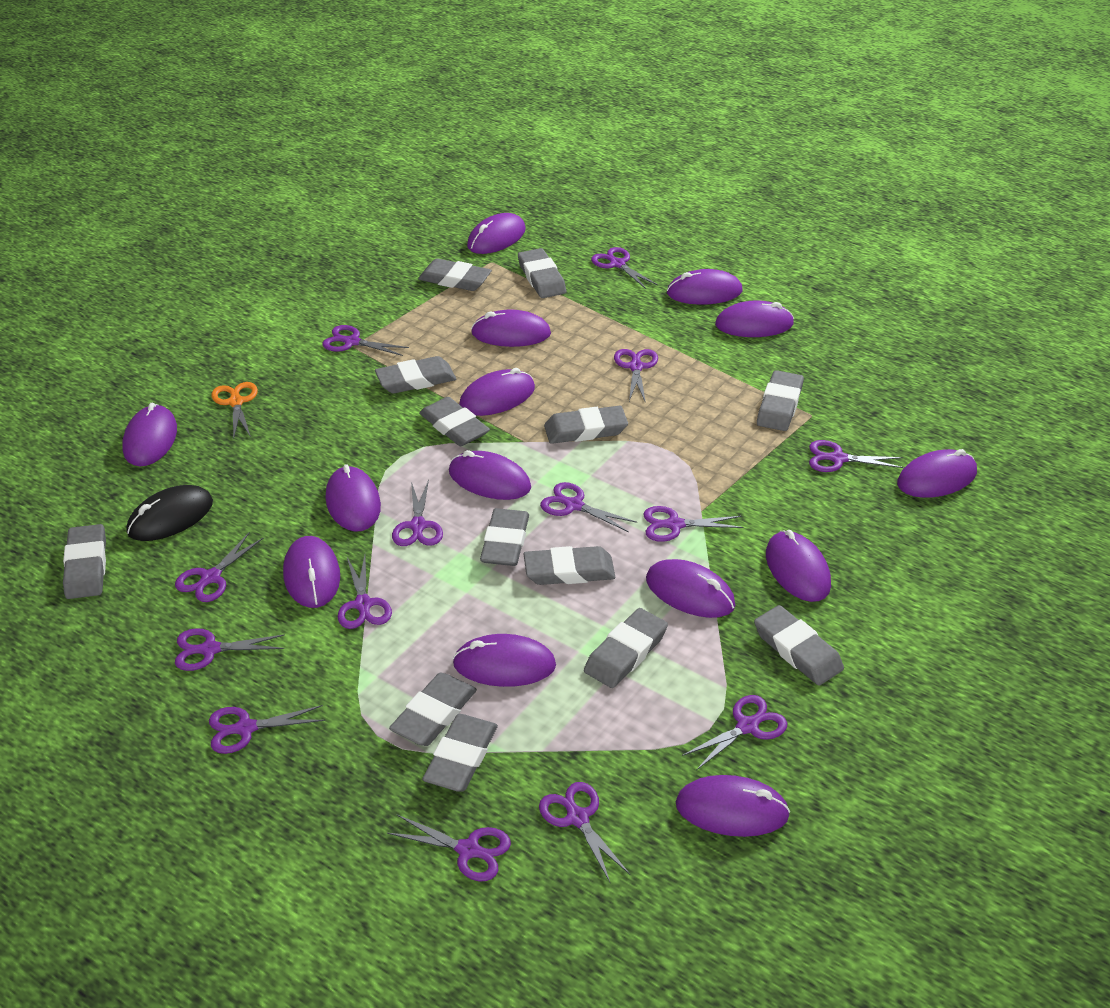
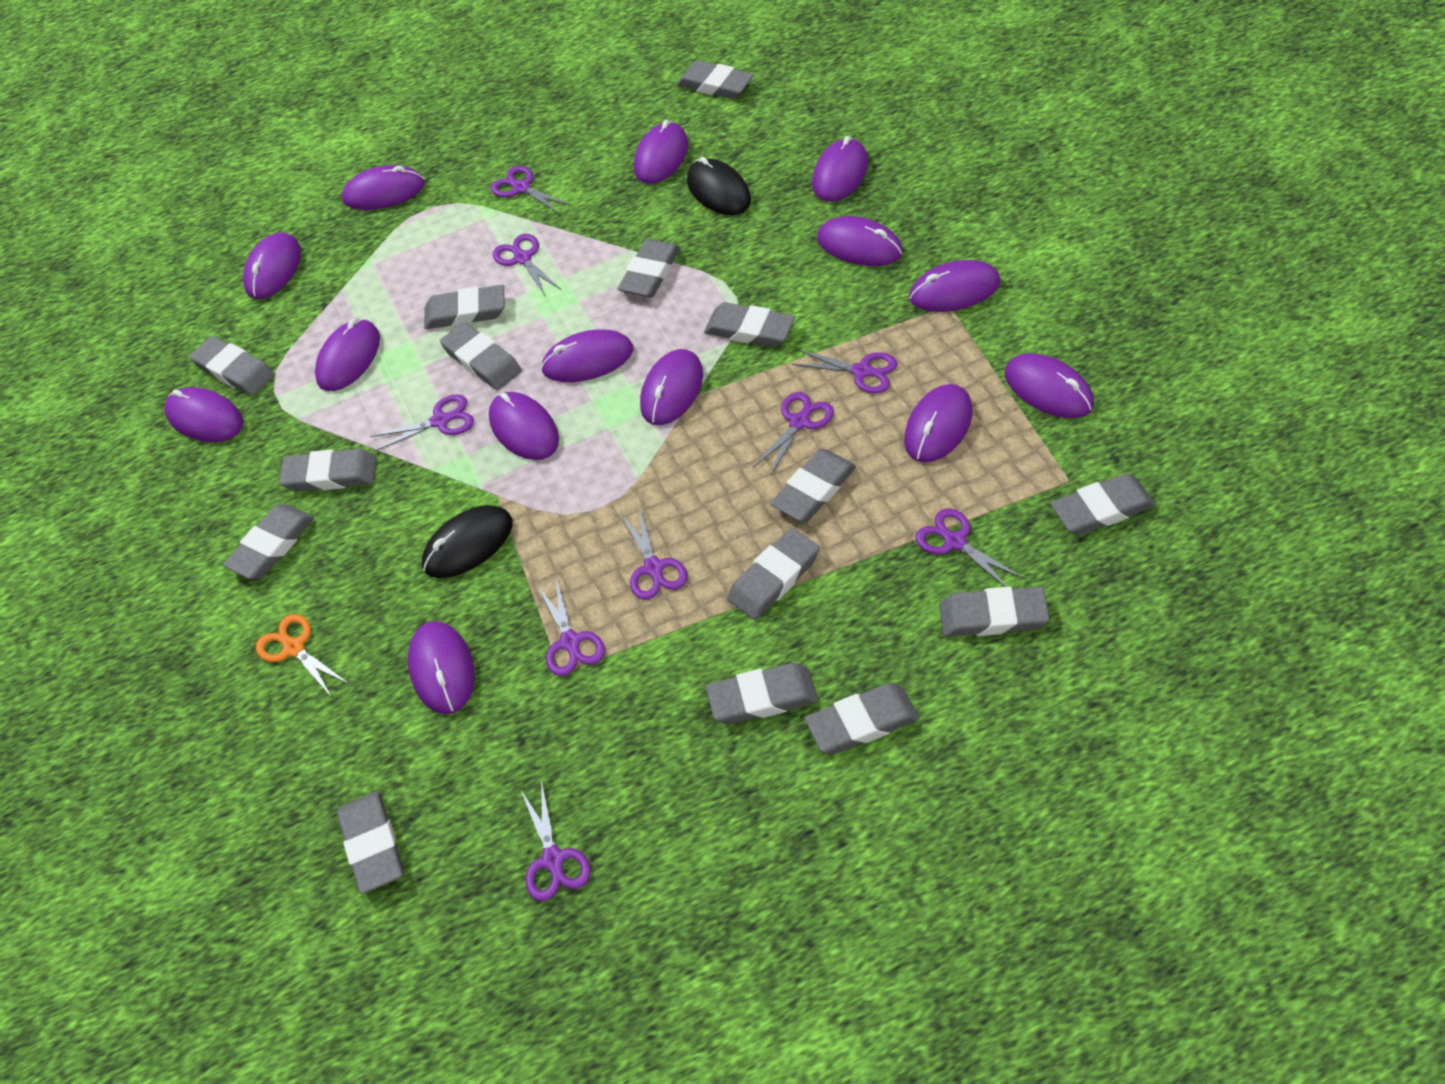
black mouse: [126,485,213,541] = 1 -> [422,505,513,578] [687,157,751,215] = 2
grey eraser: [63,524,106,599] [375,356,456,394] [389,673,477,746] [418,258,492,291] [419,397,490,446] [422,714,498,792] [480,508,529,566] [518,248,566,298] [523,546,615,585] [544,406,628,444] [584,608,668,688] [754,605,844,685] [757,370,804,431] = 13 -> [190,336,275,396] [223,505,314,579] [279,449,376,492] [337,791,404,894] [424,285,505,329] [440,322,522,390] [618,239,680,298] [677,60,754,99] [704,302,795,347] [706,663,818,724] [727,528,820,620] [770,449,856,522] [805,683,919,754] [939,587,1049,637] [1051,473,1155,535] = 15
purple scissors: [175,532,263,602] [175,628,285,671] [209,705,325,754] [322,325,409,356] [338,555,392,629] [387,815,511,881] [392,480,443,546] [539,782,630,882] [540,482,637,532] [591,247,658,289] [614,349,658,403] [643,506,744,542] [682,695,787,770] [809,440,904,472] = 14 -> [370,394,474,451] [491,166,572,214] [493,234,561,297] [521,780,591,901] [537,577,605,676] [621,508,687,600] [753,392,834,476] [791,349,897,394] [915,509,1024,587] = 9

